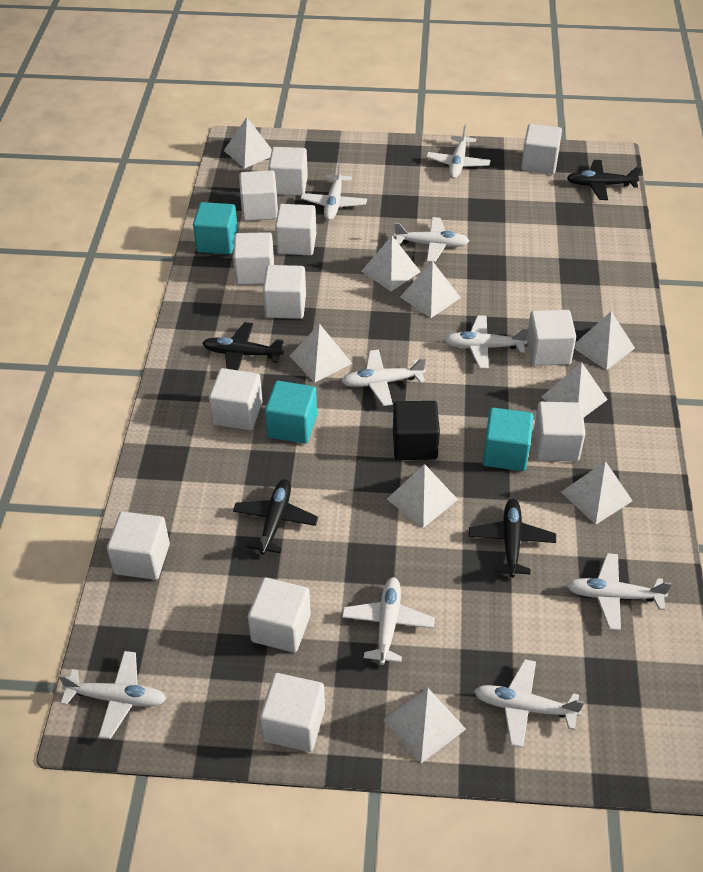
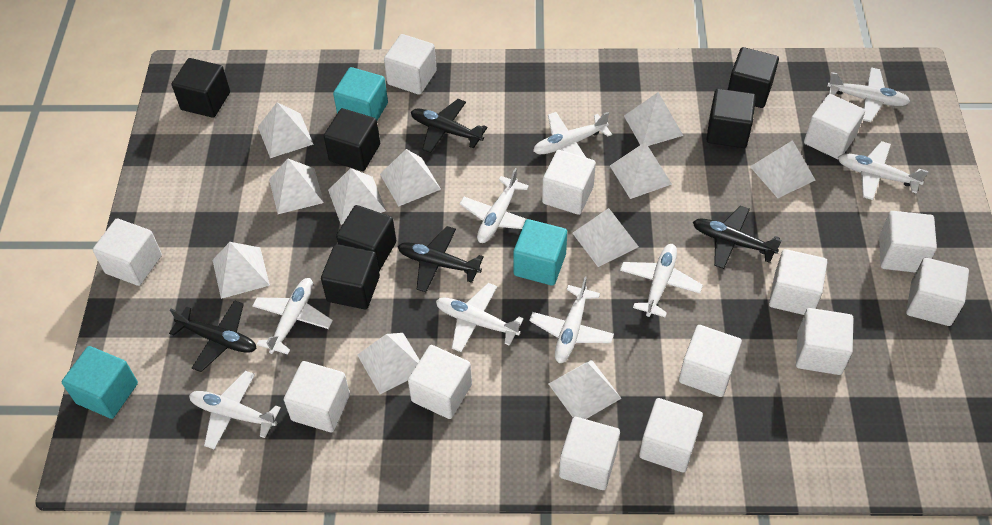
black cube: [393,401,440,460] = 1 -> [172,58,230,118] [321,244,380,309] [324,108,380,171] [336,205,396,271] [706,89,756,148] [728,47,779,108] = 6
white cube: [107,511,170,580] [209,368,262,430] [233,232,274,285] [239,170,278,221] [248,578,311,653] [260,673,325,752] [263,265,306,319] [268,147,308,196] [275,204,316,255] [521,124,562,174] [527,310,576,366] [534,402,585,461] = 12 -> [93,219,162,286] [284,361,350,432] [384,34,437,95] [408,345,472,419] [542,150,596,215] [559,417,620,490] [639,398,703,472] [679,325,742,397] [769,249,827,315] [796,308,853,375] [804,94,865,160] [879,211,937,273] [906,258,969,326] = 13
white pyramid: [224,117,272,169] [290,323,352,382] [361,236,421,291] [384,688,466,763] [387,464,458,528] [400,261,461,318] [541,362,608,418] [561,461,633,525] [574,311,635,370] = 9 -> [213,242,270,299] [258,102,314,158] [269,159,324,214] [328,168,386,225] [357,333,420,394] [380,149,441,206] [549,359,622,419] [573,208,639,267] [610,142,672,199] [624,92,683,146] [750,140,815,198] = 11

